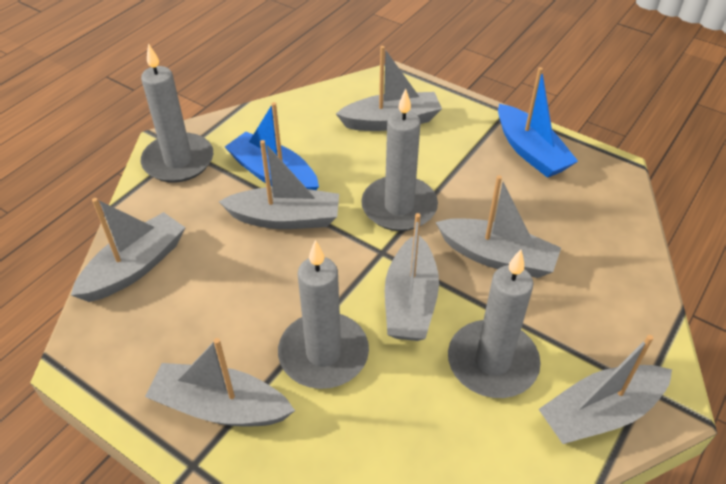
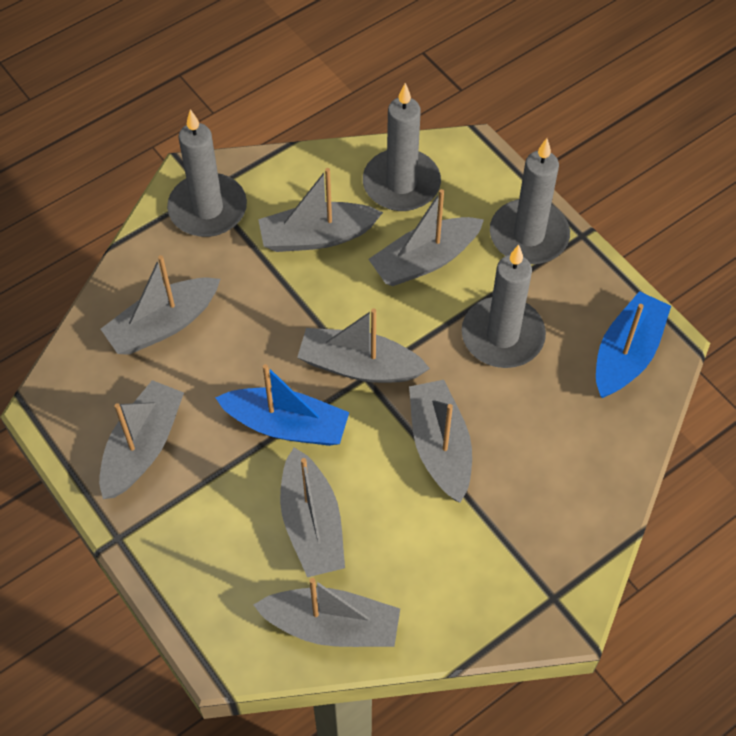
grey boat: [71,198,186,302] [145,338,295,427] [218,140,339,229] [336,46,442,131] [385,213,439,341] [436,175,561,278] [539,335,672,444] = 7 -> [99,380,184,499] [101,255,220,355] [253,578,400,647] [258,168,383,252] [280,448,345,577] [297,308,430,383] [369,189,484,286] [409,380,472,503] = 8

